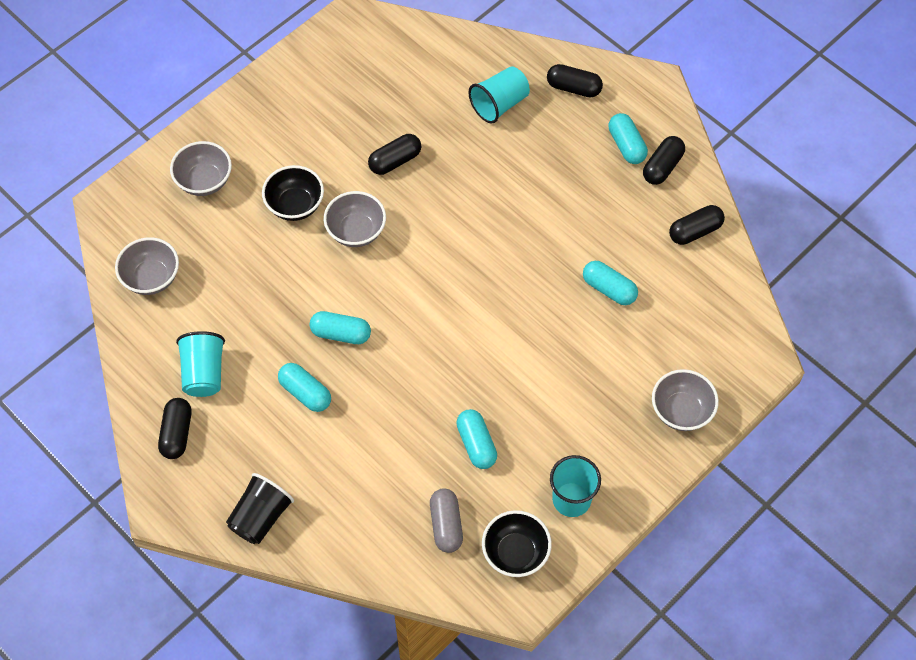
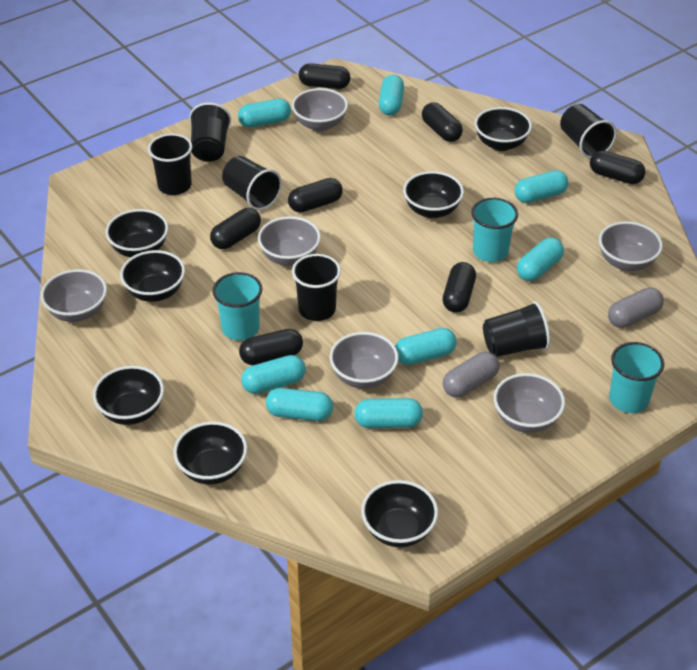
black bowl: [262,165,324,221] [482,510,552,577] = 2 -> [93,366,164,425] [105,209,168,257] [120,250,185,302] [173,422,247,485] [361,480,438,547] [403,171,464,218] [475,107,532,151] = 7
black capsule: [158,398,191,459] [368,134,421,175] [547,64,603,97] [643,136,685,185] [669,205,725,245] = 5 -> [210,208,261,249] [239,329,303,365] [288,178,343,213] [299,63,350,89] [422,102,463,142] [443,262,476,313] [590,151,645,184] = 7
black cup: [226,473,294,544] = 1 -> [148,134,192,195] [189,102,231,161] [222,156,282,210] [292,254,341,321] [483,301,550,357] [560,104,617,158] = 6
grey bowl: [115,237,179,295] [170,141,232,196] [324,191,386,247] [652,369,719,431] = 4 -> [41,269,107,322] [258,216,321,266] [292,88,348,131] [330,332,399,389] [494,373,565,433] [599,221,663,271] = 6
grey capsule: [430,488,463,553] = 1 -> [443,352,500,398] [608,288,664,328] = 2
turquoise capsule: [278,363,331,412] [309,311,371,344] [456,409,497,469] [583,261,638,305] [609,113,648,164] = 5 -> [238,99,291,128] [241,355,306,394] [266,388,333,421] [354,398,423,428] [379,75,404,116] [395,328,457,365] [515,170,568,203] [517,238,564,281] = 8

